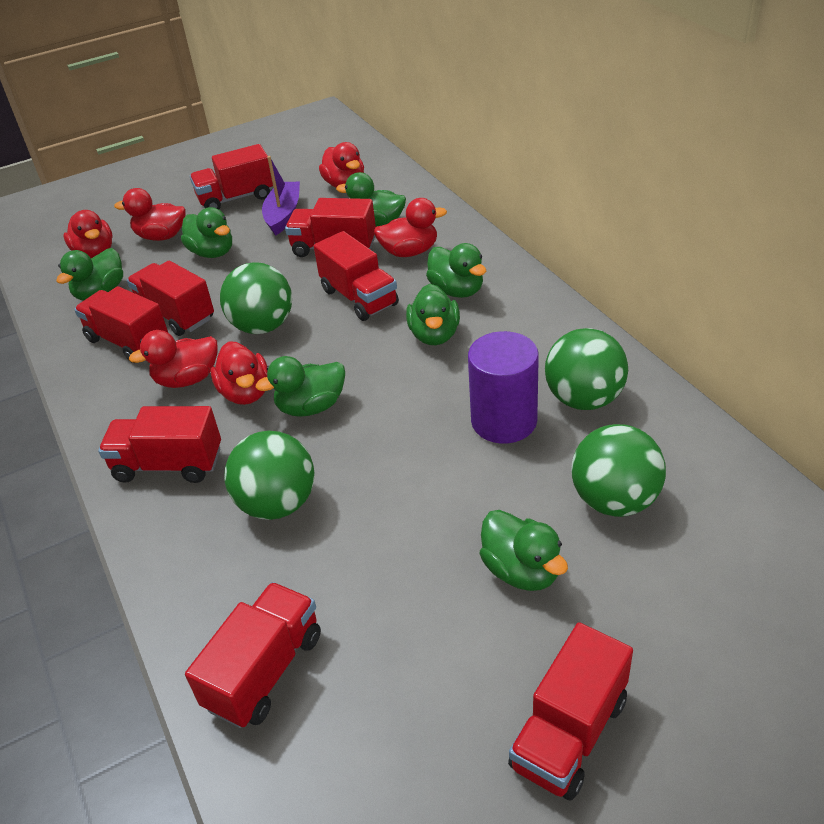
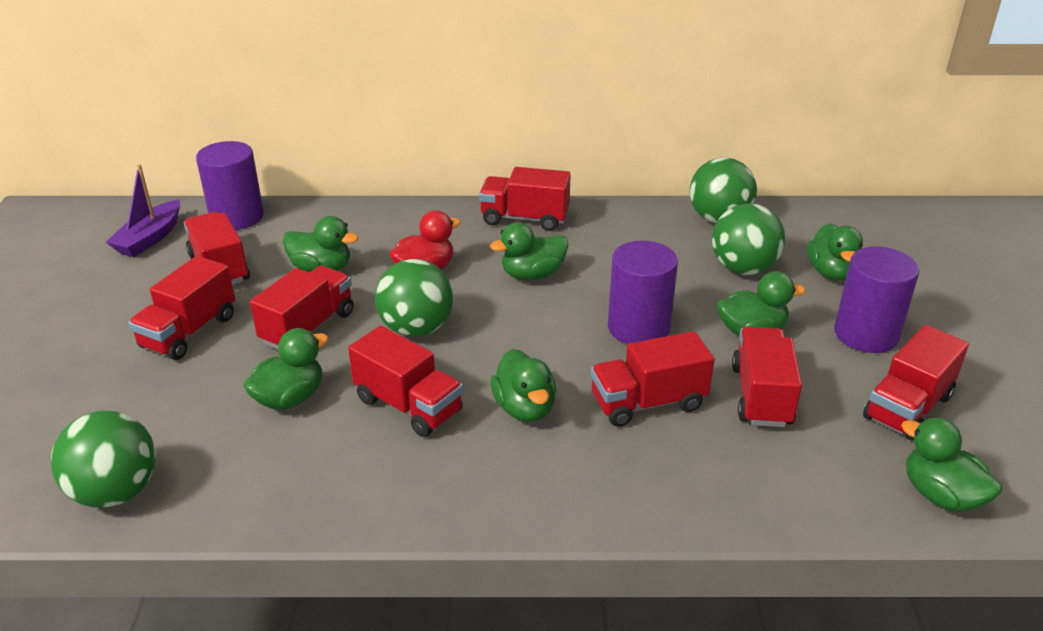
purple cylinder: [468,331,539,443] = 1 -> [196,141,264,230] [608,241,678,344] [834,247,920,353] = 3
red duck: [63,210,113,258] [114,188,186,241] [129,330,218,388] [211,341,268,405] [319,142,364,188] [374,198,447,257] = 6 -> [390,210,461,270] = 1

